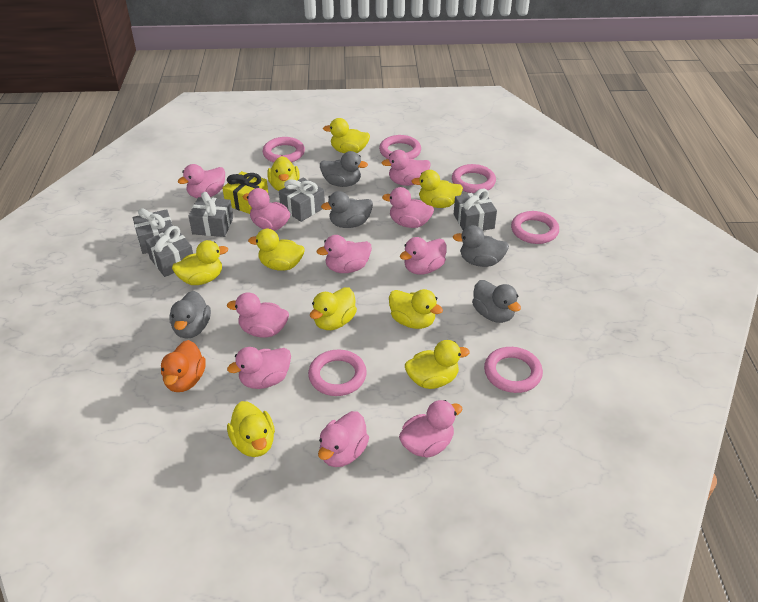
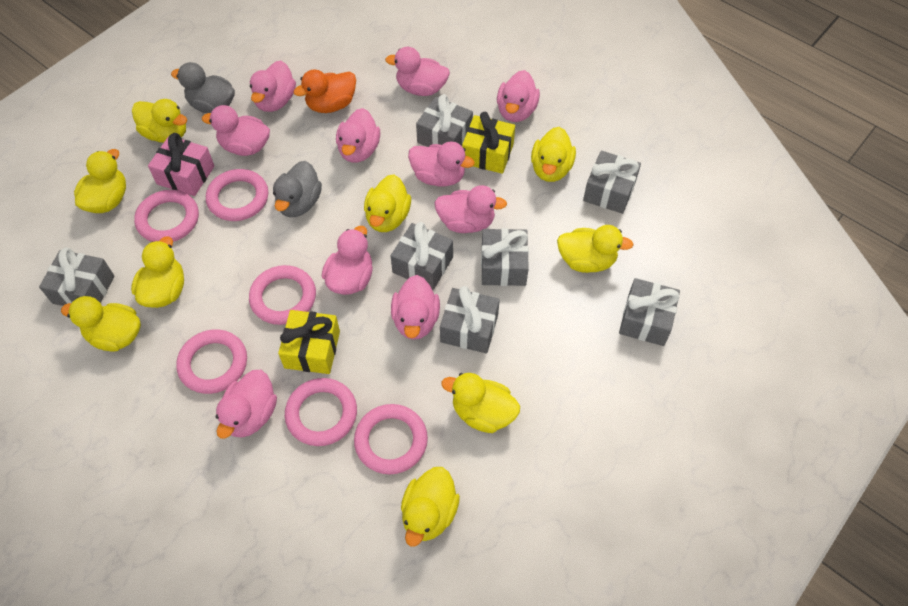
grey duck: [170,291,211,339] [320,151,368,187] [321,191,373,228] [453,225,509,267] [472,280,521,323] = 5 -> [171,62,235,114] [273,161,322,217] = 2
grey gift: [133,208,173,254] [145,226,193,277] [188,192,233,237] [279,178,325,222] [454,189,497,231] = 5 -> [39,247,114,306] [391,222,453,290] [416,94,473,147] [440,286,500,353] [481,228,529,286] [583,151,641,214] [619,278,680,346] = 7
pink gift: none = 0 -> [148,133,214,196] = 1
yellow gift: [223,171,269,214] = 1 -> [278,310,340,374] [462,112,515,174] = 2

